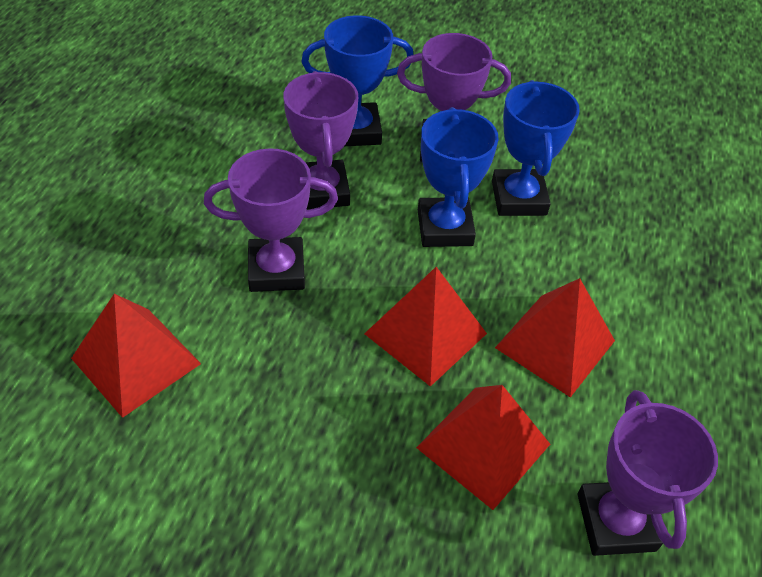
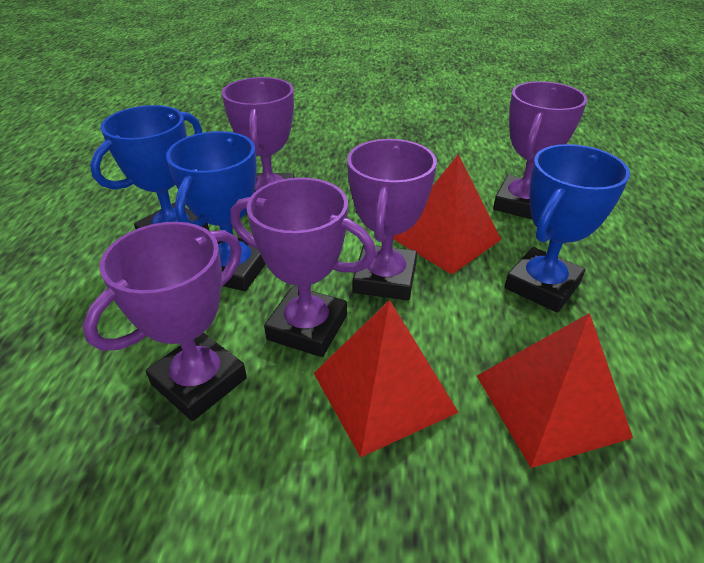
purple trophy: [204,148,338,292] [283,71,358,210] [397,33,511,162] [577,390,718,556] = 4 -> [83,222,247,421] [222,77,295,192] [230,178,376,357] [347,139,437,300] [493,81,587,220] = 5
red pyramid: [71,294,201,418] [364,267,487,387] [416,385,550,510] [495,278,615,397] = 4 -> [314,300,459,457] [393,154,501,274] [477,313,633,468] = 3

